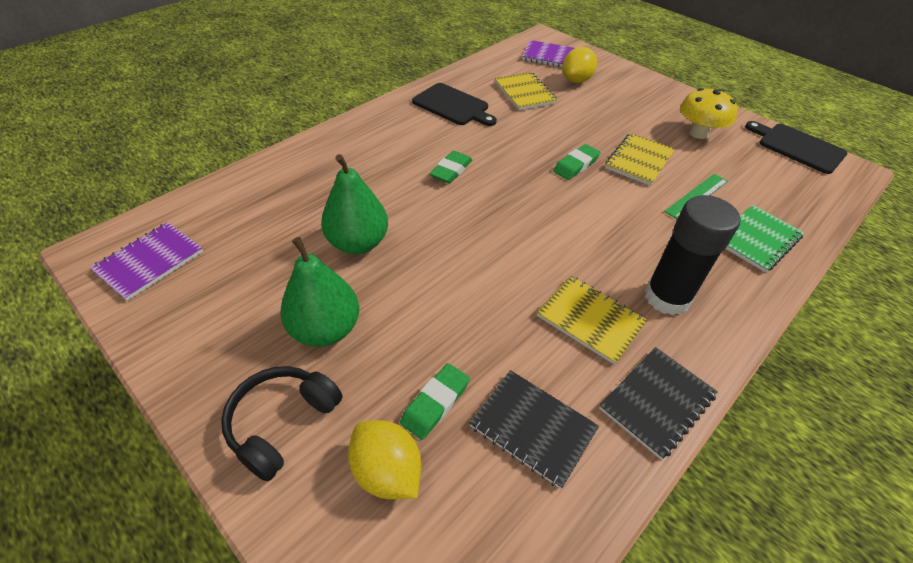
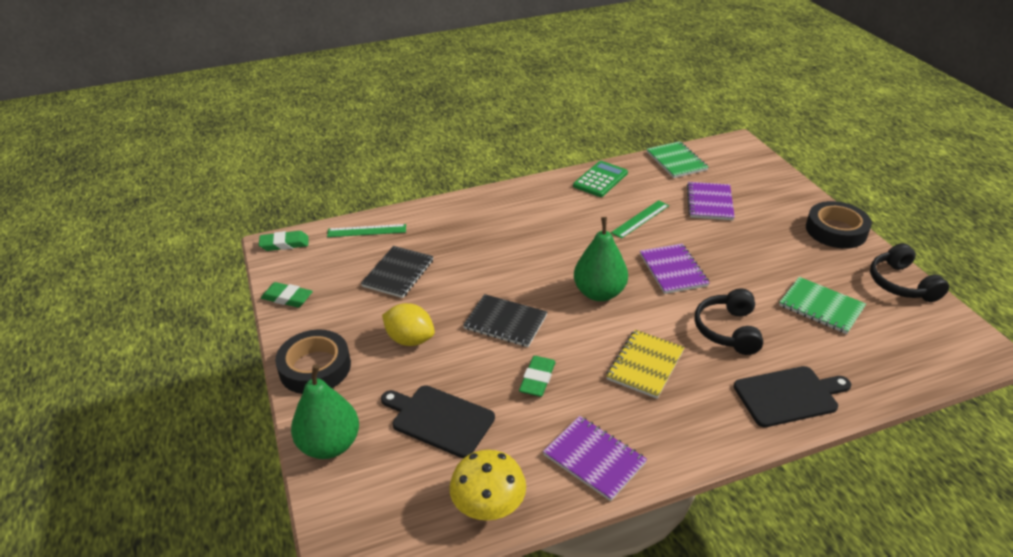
black glue stick: [645,195,740,316] = 1 -> none = 0
black headphones: [221,366,343,481] = 1 -> [694,289,763,355] [870,243,949,302] = 2
black tape: none = 0 -> [275,330,351,394] [806,201,872,249] = 2
green calculator: none = 0 -> [573,161,628,197] = 1
green notebook: [726,205,804,273] = 1 -> [647,141,709,178] [779,277,866,334] = 2
green ruler: [664,174,728,219] = 1 -> [327,224,406,237] [611,200,669,239] = 2
purple notebook: [90,222,203,301] [522,40,575,67] = 2 -> [543,416,647,501] [640,244,710,294] [687,182,735,220] = 3
yellow lemon: [348,420,422,499] [562,47,597,83] = 2 -> [382,303,435,346] = 1
yellow notebook: [495,72,557,111] [537,276,648,365] [605,133,675,186] = 3 -> [606,330,685,399] = 1

